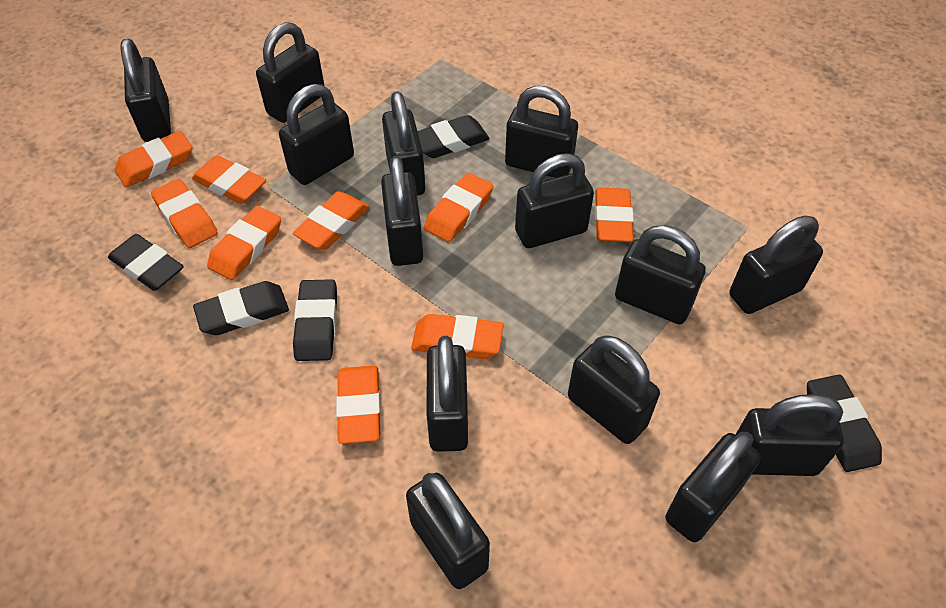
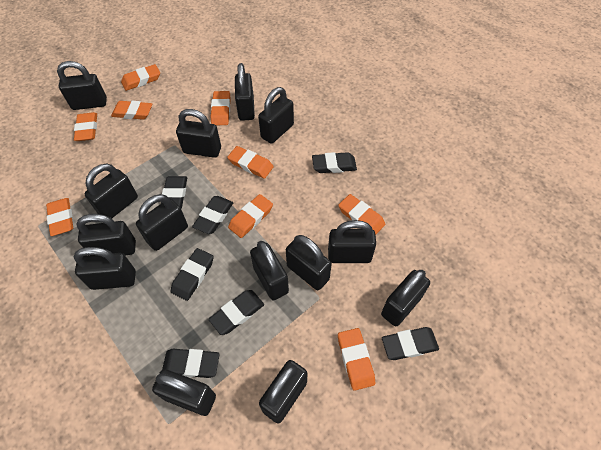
black eraser: [108,234,184,291] [193,281,289,335] [293,279,337,361] [418,115,490,158] [807,375,882,472] = 5 -> [161,176,187,208] [162,349,220,378] [171,248,214,301] [192,196,234,234] [208,290,264,335] [312,152,357,173] [382,327,439,360] = 7

